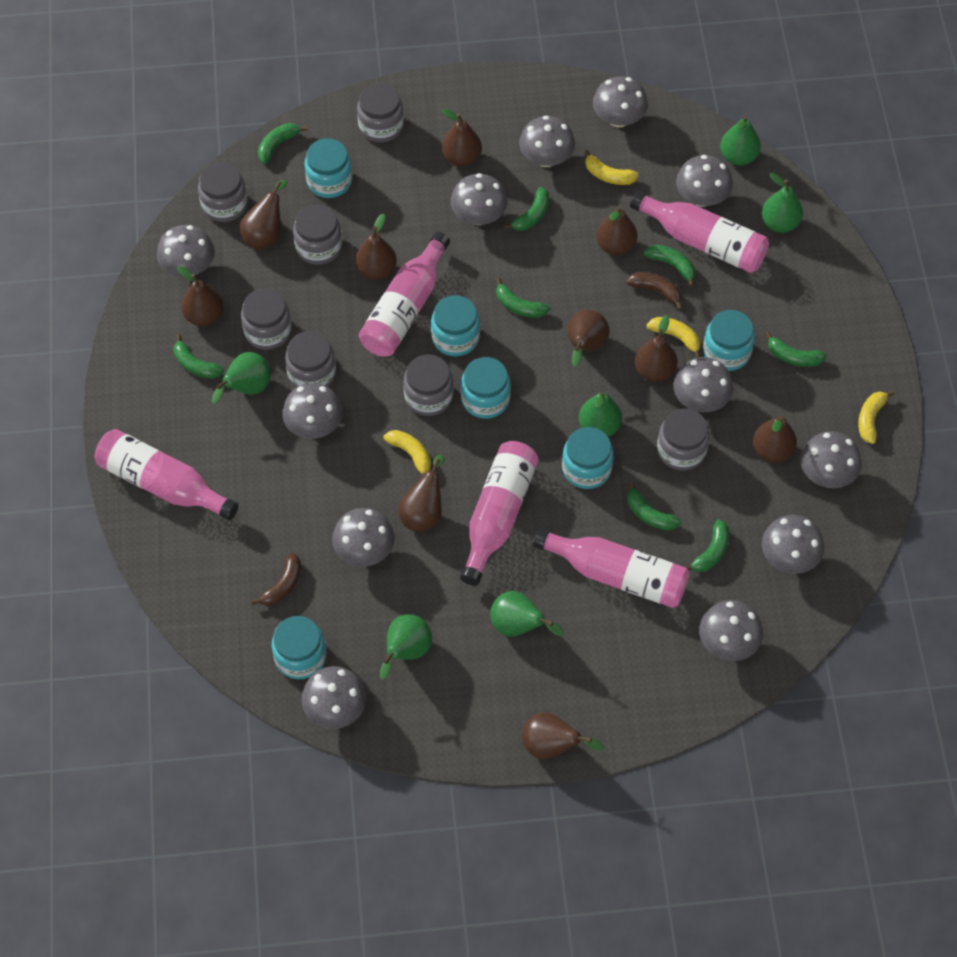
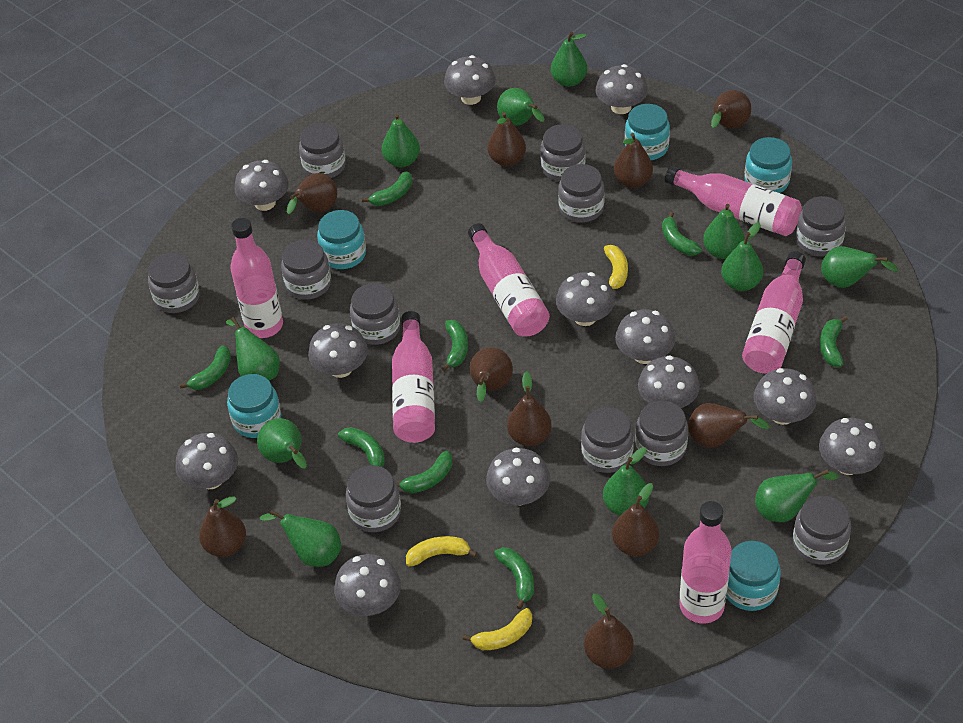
brown banana: [251,552,301,606] [626,272,683,310] = 2 -> none = 0
green pear: [212,352,271,404] [380,614,432,680] [490,591,564,637] [579,391,622,437] [720,115,761,166] [762,173,803,233] = 6 -> [226,317,280,381] [257,418,307,469] [260,510,341,567] [382,113,420,167] [497,88,544,126] [551,32,587,87] [603,447,649,516] [703,204,744,259] [721,222,763,291] [755,470,839,522] [821,246,898,288] = 11
grey jar: [198,162,248,222] [241,289,292,350] [285,331,336,388] [293,204,342,265] [357,83,404,142] [403,355,454,416] [657,409,709,471] = 7 -> [148,253,200,313] [281,239,331,300] [299,123,346,178] [346,465,401,532] [350,283,400,345] [540,124,585,181] [558,164,604,223] [581,407,634,473] [635,400,688,466] [793,496,851,565] [796,196,846,256] = 11
pink bottle: [95,429,239,520] [359,232,450,357] [460,441,539,586] [533,528,690,608] [630,191,769,273] = 5 -> [230,218,283,338] [392,311,435,443] [468,223,550,336] [665,166,802,236] [679,501,731,624] [742,251,806,373] = 6
turquoise jar: [272,616,326,679] [304,138,353,198] [431,295,480,356] [461,357,511,419] [562,427,614,489] [703,310,755,371] = 6 -> [227,374,281,438] [317,210,366,269] [625,104,670,160] [726,541,781,611] [744,137,792,193] = 5
yellow banana: [384,430,431,478] [584,150,639,185] [646,317,701,358] [858,390,895,444] = 4 -> [406,536,478,567] [462,608,532,650] [604,245,628,289] = 3

